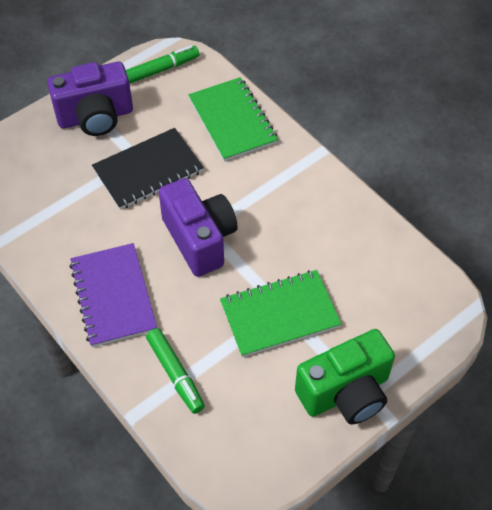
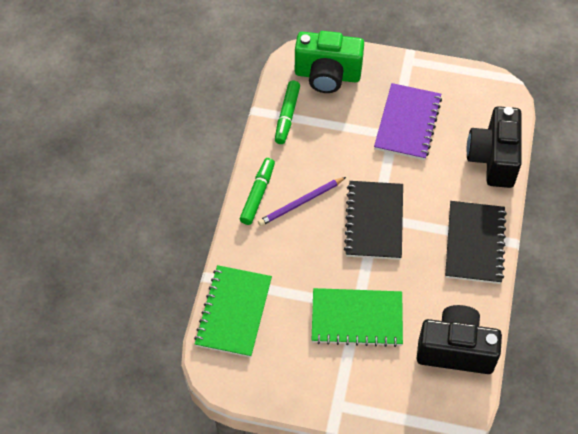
black camera: none = 0 -> [417,305,502,374] [466,106,522,188] = 2
black notebook: [92,128,204,210] = 1 -> [344,181,403,260] [445,201,507,284] = 2
purple camera: [47,62,133,136] [159,178,238,277] = 2 -> none = 0
purple pencil: none = 0 -> [258,177,346,226] = 1

